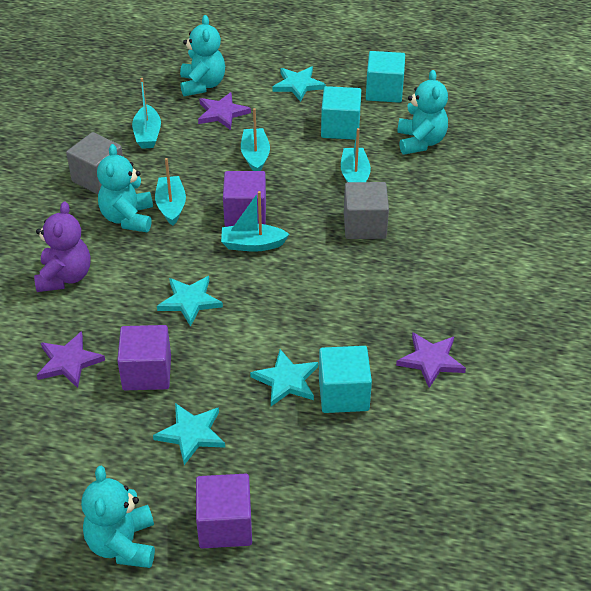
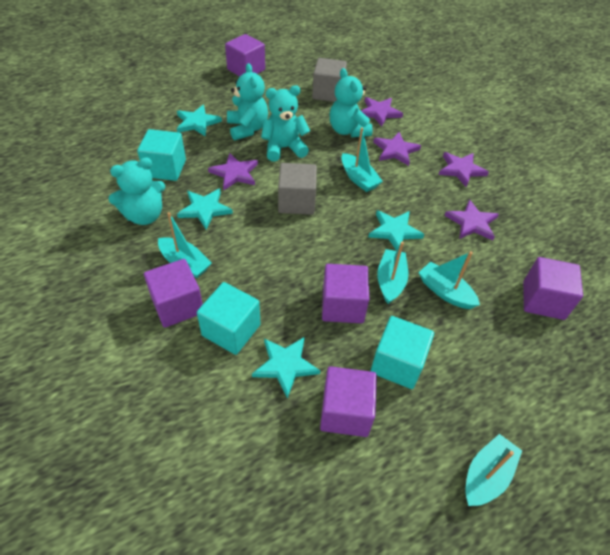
purple cube: [117,325,171,390] [196,474,252,548] [223,171,266,227] = 3 -> [144,259,203,328] [225,34,265,77] [320,366,377,437] [322,264,369,323] [523,257,583,320] = 5
purple star: [37,331,105,388] [198,92,251,130] [396,332,466,388] = 3 -> [208,153,258,190] [361,97,403,127] [373,132,421,166] [439,152,489,187] [444,199,499,241] = 5
purple teddy bear: [34,202,90,292] = 1 -> none = 0

